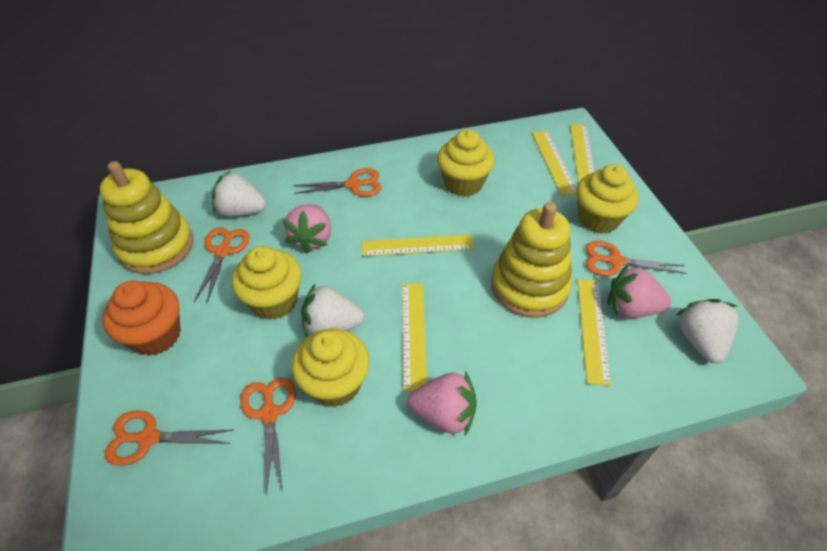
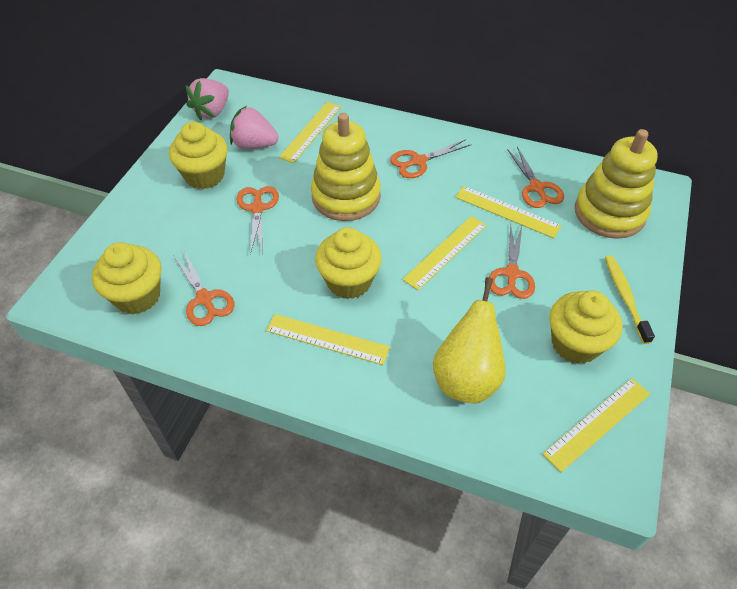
orange cupcake: [102,280,181,356] = 1 -> none = 0
pink strawberry: [283,204,331,254] [407,371,477,435] [607,264,672,318] = 3 -> [186,78,229,120] [230,106,279,149] = 2
white strawberry: [212,171,266,217] [301,284,364,338] [676,299,739,363] = 3 -> none = 0
yellow pear: none = 0 -> [433,277,506,403] = 1
yellow toothbrush: none = 0 -> [605,255,655,344] = 1

